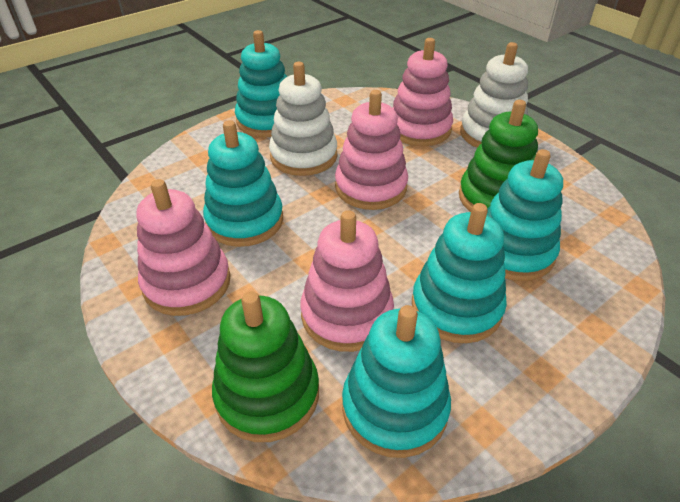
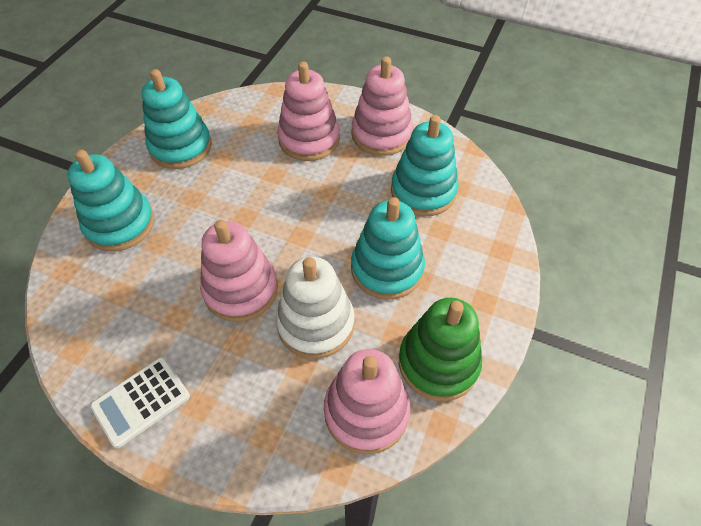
green stacking toy: [212,291,319,442] [459,100,538,212] = 2 -> [399,298,482,401] = 1
turquoise stacking toy: [203,120,283,247] [235,30,287,137] [342,305,451,458] [412,203,507,343] [487,149,563,281] = 5 -> [67,150,154,251] [141,69,212,169] [351,197,425,300] [391,115,459,216] = 4
white calculator: none = 0 -> [90,357,190,448] = 1
white stacking toy: [269,62,337,176] [460,42,528,148] = 2 -> [276,257,355,359] = 1

